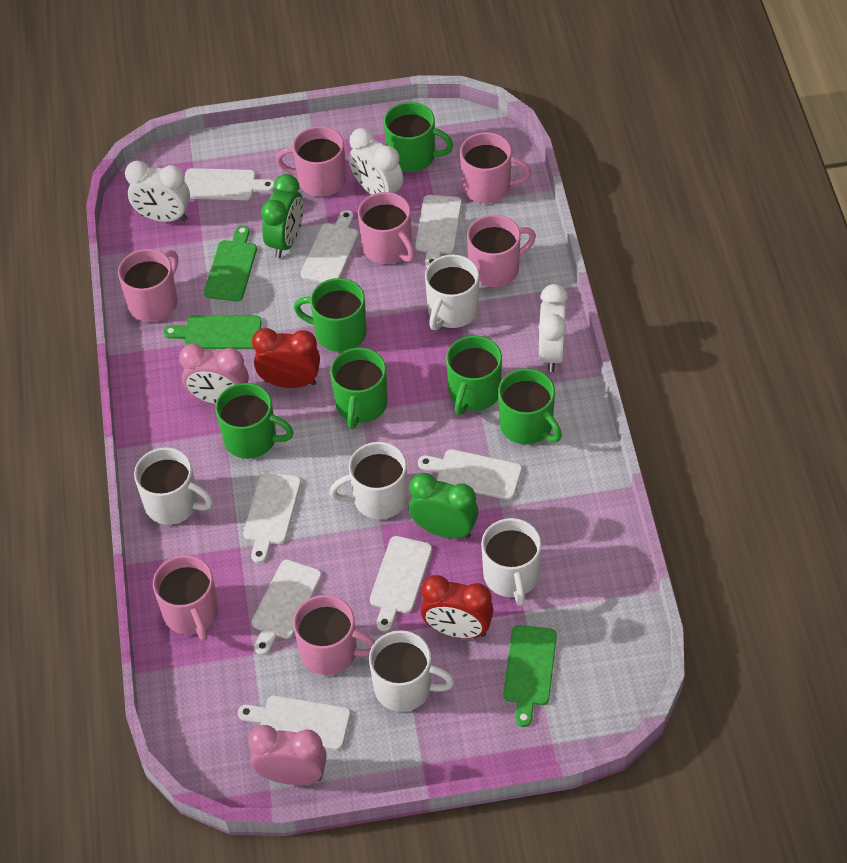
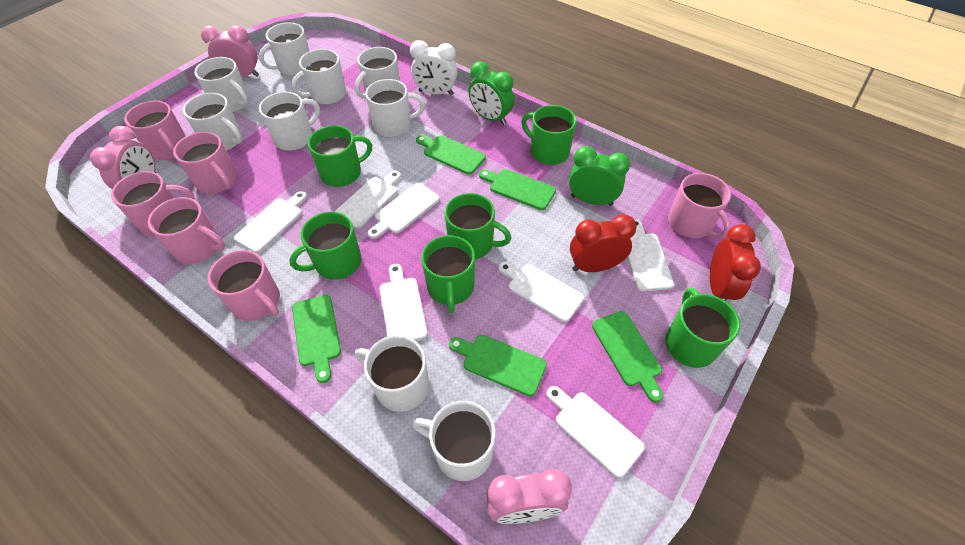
green cutting board: [163,315,262,349] [204,225,257,301] [503,625,557,727] = 3 -> [292,295,341,383] [416,135,486,175] [449,335,547,396] [479,169,556,210] [592,311,663,403] = 5
pink clock: [179,344,249,404] [248,725,327,785] = 2 -> [90,126,156,189] [201,25,259,77] [486,469,572,524] = 3
pink mug: [118,249,178,322] [153,555,219,641] [276,126,346,197] [293,595,375,675] [358,192,415,264] [460,132,531,203] [467,215,536,287] = 7 -> [111,171,195,236] [124,100,186,160] [148,197,225,264] [173,132,237,194] [208,250,280,321] [668,173,731,239] = 6
white clock: [125,161,190,222] [349,128,403,195] [539,284,568,372] = 3 -> [410,40,458,95] = 1
white cutting board: [184,168,275,200] [238,695,351,750] [243,472,301,563] [251,560,322,655] [301,210,359,283] [370,536,432,631] [415,195,462,268] [418,449,522,500] = 8 -> [234,191,307,253] [335,171,401,228] [368,183,440,239] [380,264,428,341] [499,262,584,322] [546,386,645,478] [627,219,674,291] = 7
white mug: [134,447,213,525] [330,442,408,519] [369,630,454,712] [425,254,479,330] [481,518,542,606] = 5 -> [183,93,242,150] [194,57,249,112] [259,22,309,76] [259,92,320,151] [291,49,346,104] [355,47,400,99] [355,335,429,412] [365,79,425,137] [412,401,496,481] = 9

